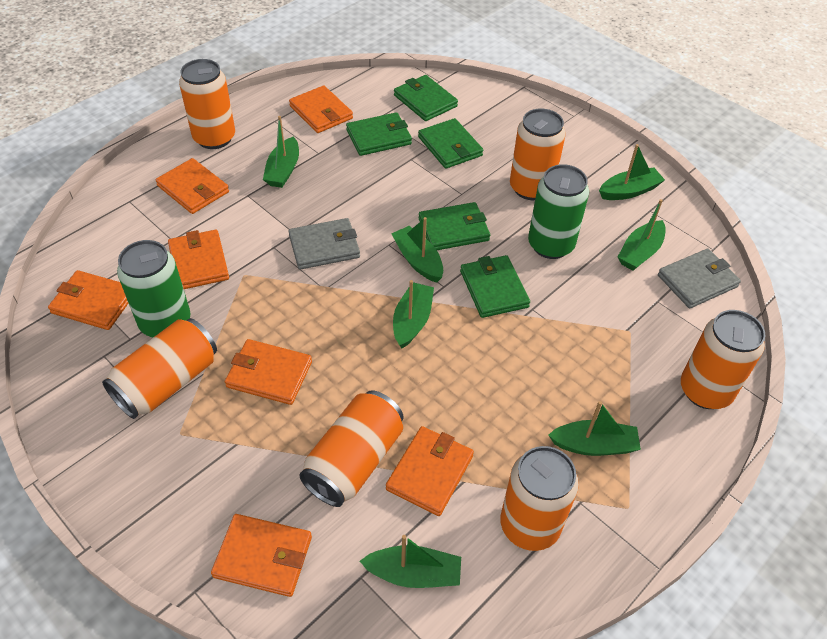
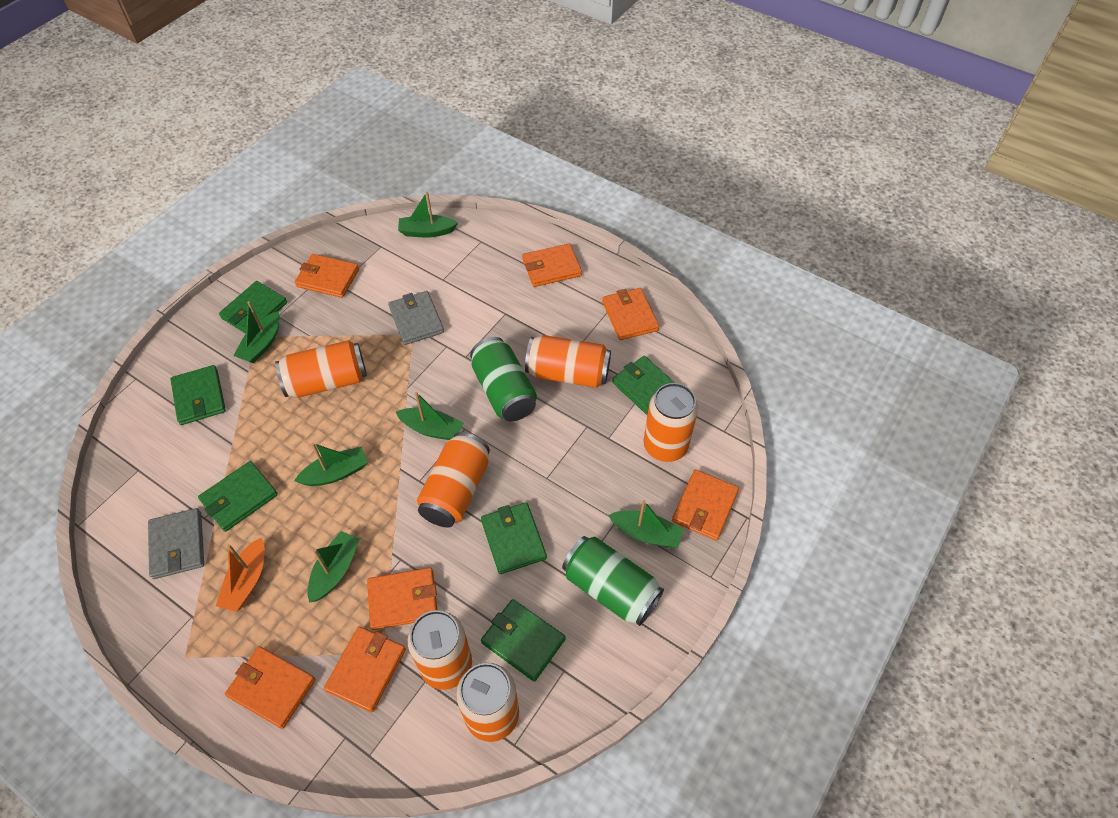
green boat: [263,116,299,188] [360,535,461,588] [391,217,443,283] [393,280,434,348] [548,401,641,456] [599,144,665,200] [618,199,666,271] = 7 -> [233,301,280,363] [294,443,368,486] [307,531,360,603] [396,392,464,440] [398,192,458,237] [608,500,684,548] = 6
green wallet: [346,112,412,156] [394,75,458,121] [418,118,483,169] [419,202,490,250] [460,255,530,318] = 5 -> [170,365,226,425] [198,461,278,532] [219,281,287,334] [481,502,547,574] [481,599,566,682] [612,356,675,415] = 6
orange boat: none = 0 -> [216,537,265,612] = 1

